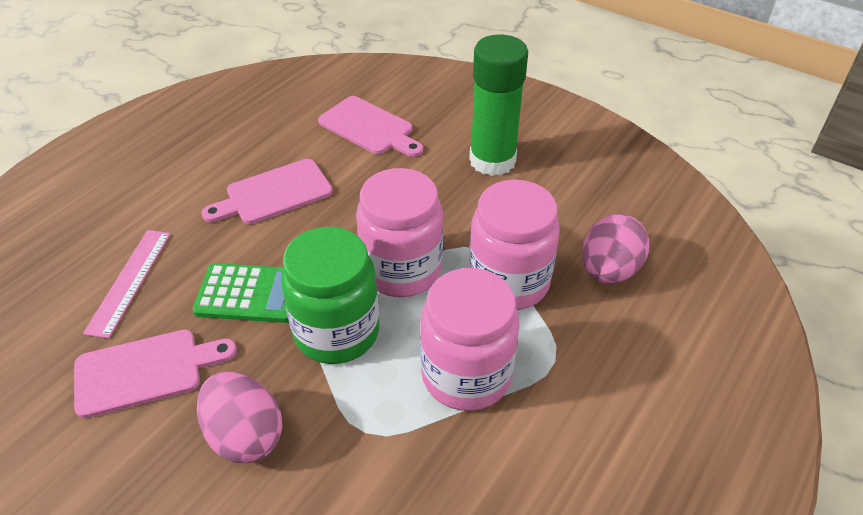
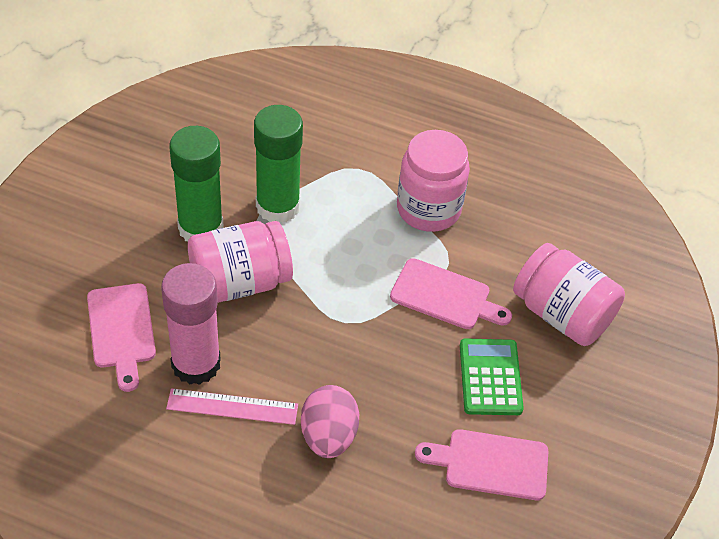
green glue stick: [469,34,528,176] = 1 -> [170,126,224,241] [254,105,303,223] = 2
green jar: [281,227,379,364] = 1 -> none = 0
pink egg: [197,371,283,463] [582,214,650,284] = 2 -> [301,385,359,458] = 1
pink glue stick: none = 0 -> [161,263,221,385] = 1

